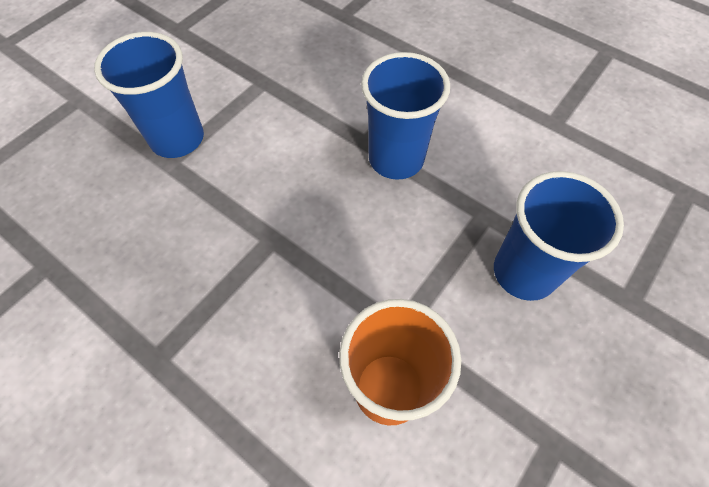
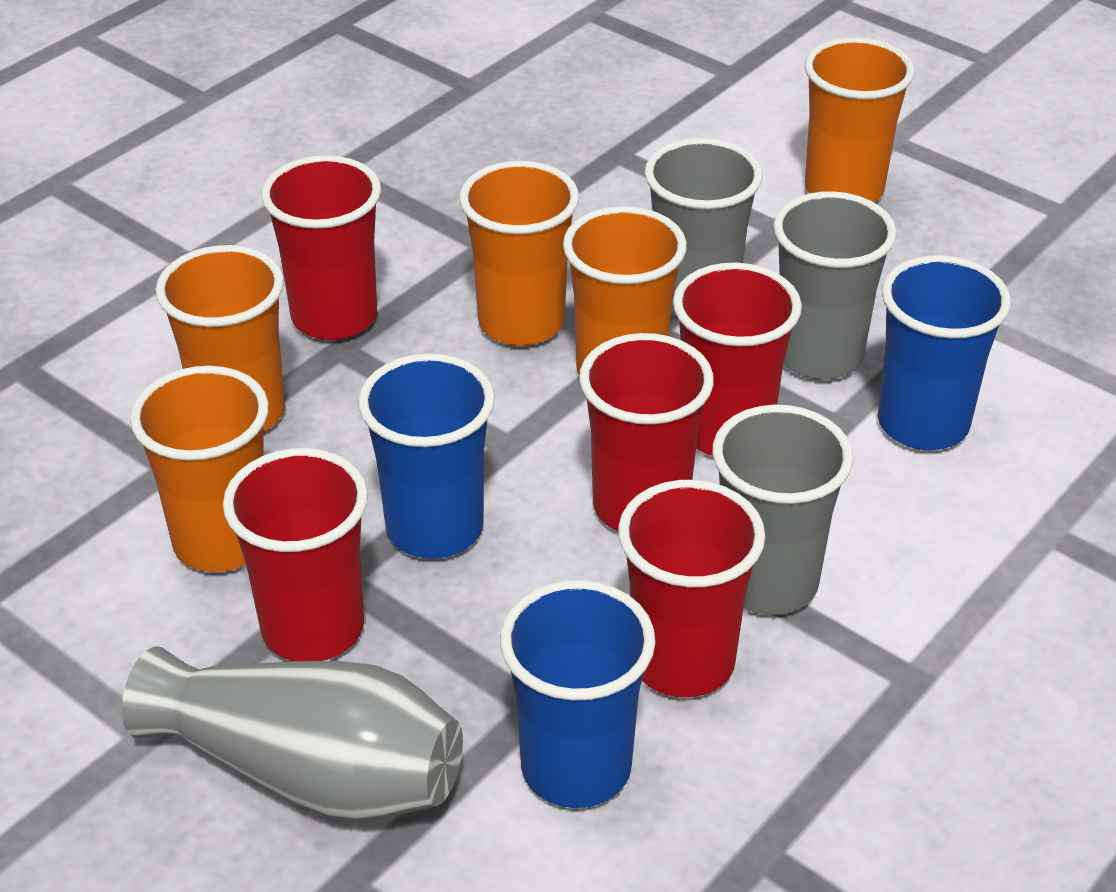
grey cup: none = 0 -> [645,138,763,317] [712,404,853,615] [773,191,897,380] = 3
grey vase: none = 0 -> [122,646,463,822] = 1
orange cup: [339,299,461,425] = 1 -> [130,366,269,572] [155,245,285,431] [459,161,579,346] [563,206,687,376] [804,37,915,202] = 5
red cup: none = 0 -> [223,448,368,661] [261,155,381,340] [579,333,714,531] [618,480,765,697] [673,262,802,456] = 5

